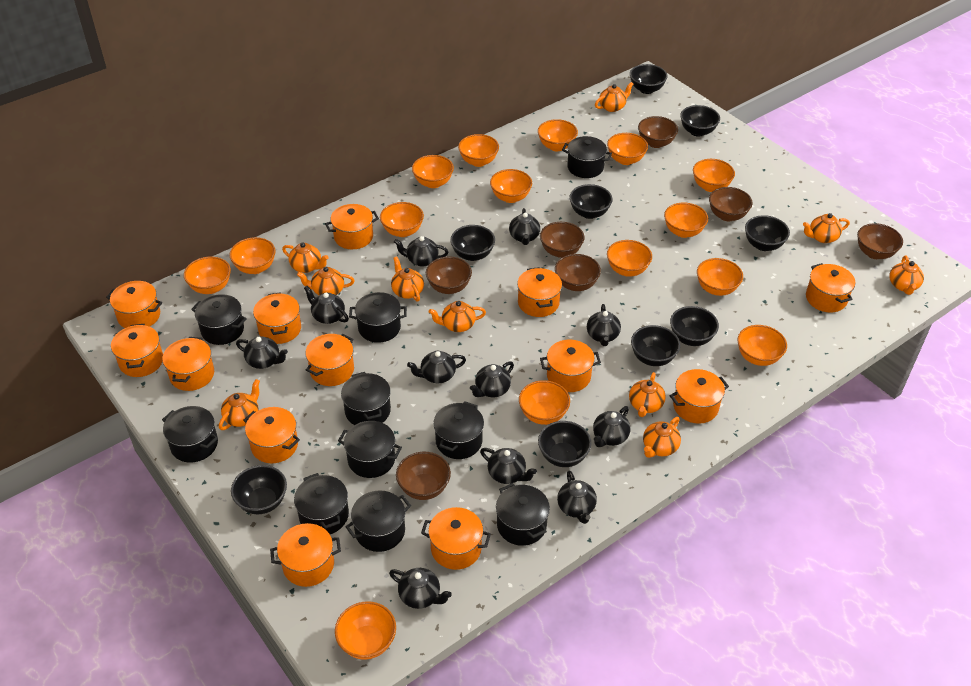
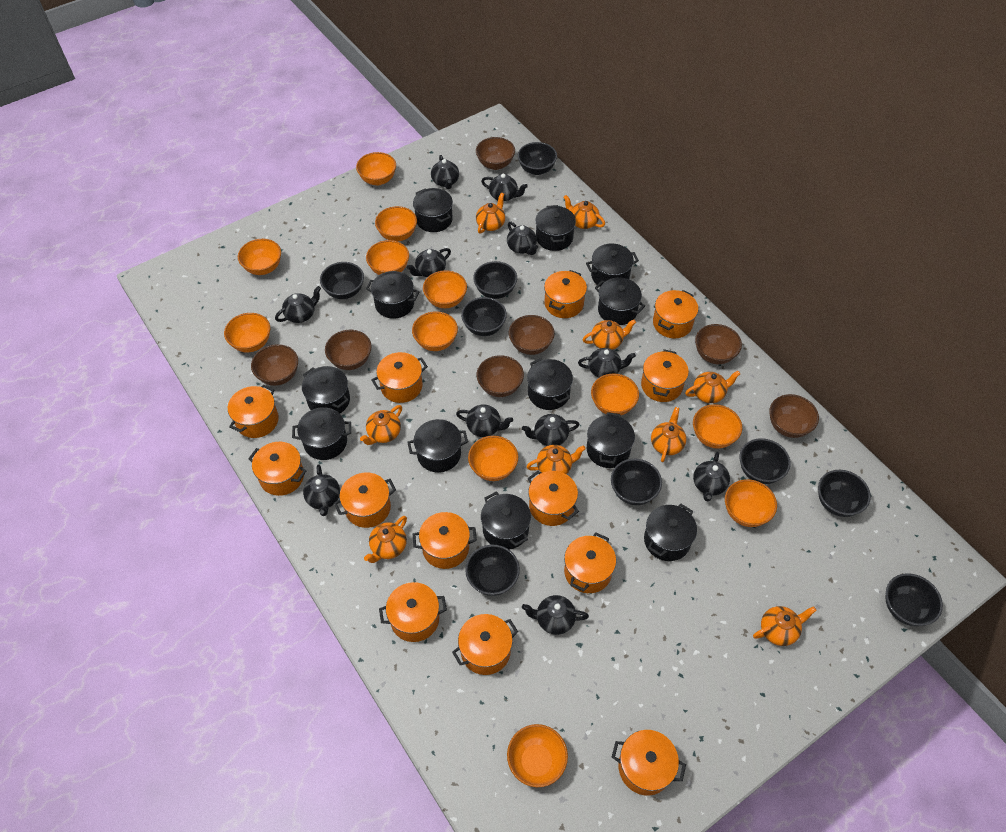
black pot: [162,406,218,463] [191,294,247,345] [294,473,349,534] [338,421,402,478] [341,372,391,425] [345,490,411,552] [349,292,407,343] [433,401,484,459] [496,483,550,546] [562,136,612,178] = 10 -> [292,407,351,460] [302,366,350,413] [366,271,420,319] [407,419,468,473] [413,188,453,232] [481,491,531,550] [527,358,573,410] [535,205,576,251] [586,244,639,287] [587,412,635,468] [595,278,645,325] [644,504,697,561] = 12
orange bowl: [184,257,231,294] [229,237,276,274] [335,601,396,660] [380,202,424,237] [412,155,454,188] [458,134,499,167] [490,169,532,203] [519,380,570,425] [538,119,578,151] [607,133,648,165] [607,240,652,277] [664,203,708,238] [693,159,735,192] [697,258,743,296] [737,325,787,366] = 15 -> [224,313,270,352] [238,239,281,275] [356,152,396,185] [366,240,409,275] [375,206,417,242] [412,311,458,351] [423,270,467,308] [468,436,518,481] [507,724,568,787] [591,373,639,415] [693,404,742,449] [725,479,777,527] = 12
orange teapot: [219,379,260,430] [282,242,329,273] [297,267,355,295] [391,256,424,302] [428,301,486,332] [595,82,633,112] [629,372,666,417] [643,417,681,458] [803,213,850,243] [889,256,924,295] = 10 -> [360,405,402,445] [364,516,407,563] [476,192,505,234] [526,445,586,474] [563,195,605,229] [582,319,636,350] [651,407,686,462] [685,371,740,403] [753,606,817,646] = 9

